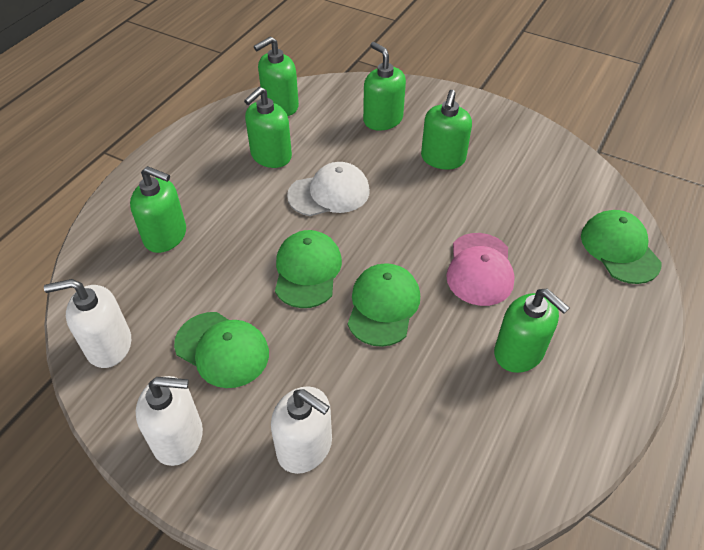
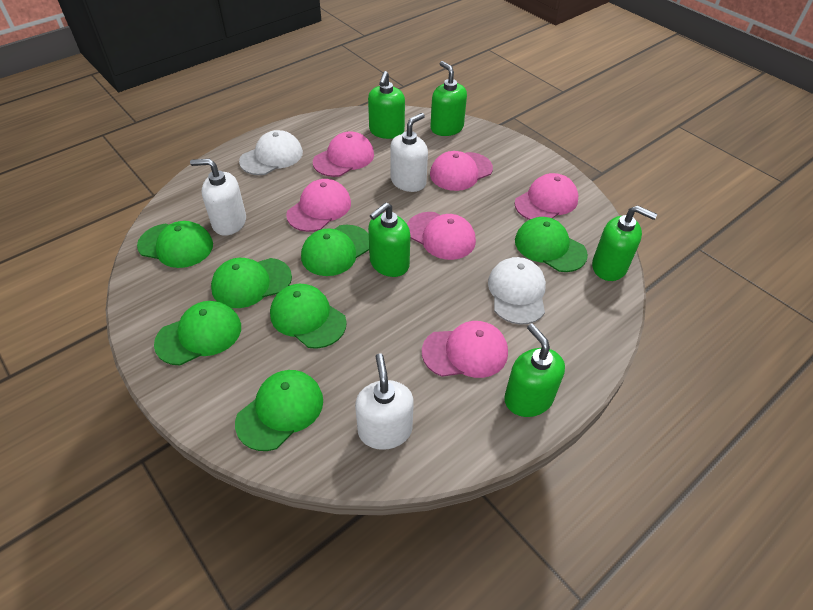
green cap: [174,312,269,388] [275,230,342,308] [348,263,420,347] [581,210,662,284] = 4 -> [137,221,213,268] [154,301,241,365] [211,258,292,308] [235,370,323,451] [270,284,347,349] [301,225,369,276] [515,217,588,272] = 7
green soap dispenser: [130,166,186,253] [244,87,292,168] [254,36,299,116] [363,42,406,131] [421,90,472,169] [494,289,570,373] = 6 -> [368,71,405,139] [368,202,410,277] [430,61,467,136] [504,323,565,417] [592,205,657,281] = 5
pink cap: [446,233,515,306] = 1 -> [286,179,351,232] [313,131,374,177] [407,212,476,260] [422,321,508,378] [430,151,493,191] [514,173,578,220] = 6
white cap: [287,162,370,216] = 1 -> [239,130,303,175] [488,257,546,325] = 2

